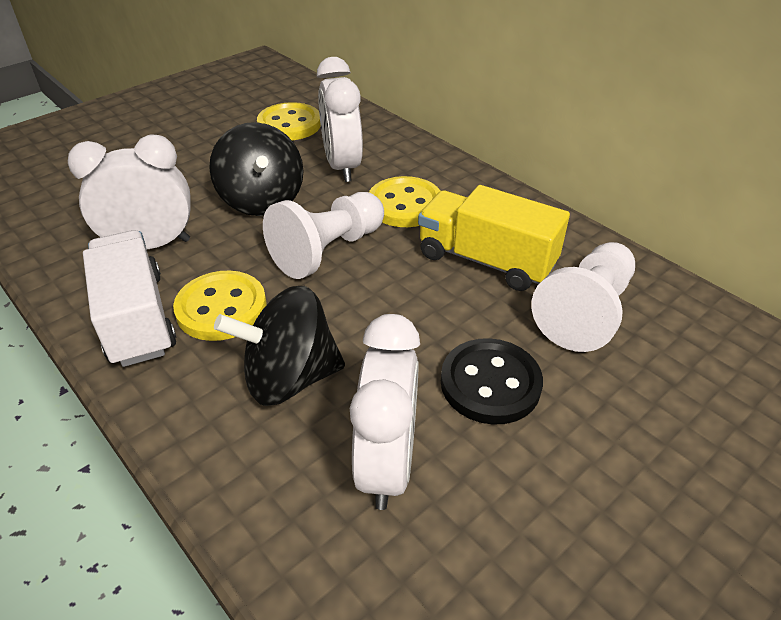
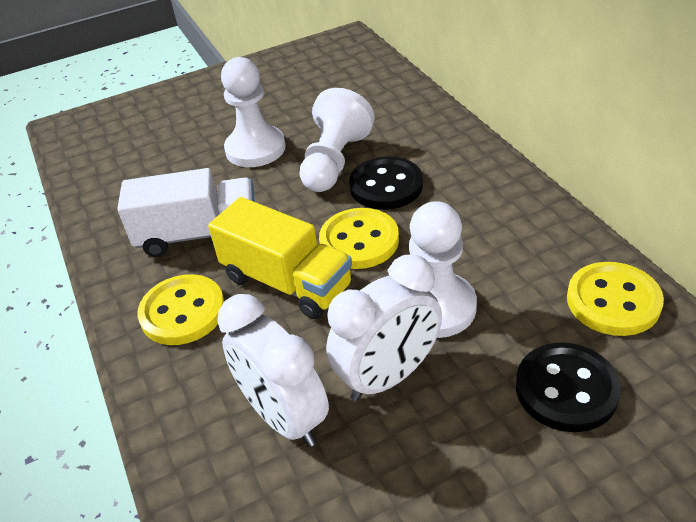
black button: [441,338,543,425] = 1 -> [349,157,423,210] [516,343,621,432] = 2
black spinning top: [209,122,303,216] [214,286,345,406] = 2 -> none = 0
white clock: [68,134,191,249] [317,57,363,182] [350,314,420,510] = 3 -> [217,294,329,447] [326,254,442,401] = 2
white pawn: [263,192,384,279] [531,242,635,352] = 2 -> [221,57,286,167] [300,88,375,192] [409,201,477,338] = 3

